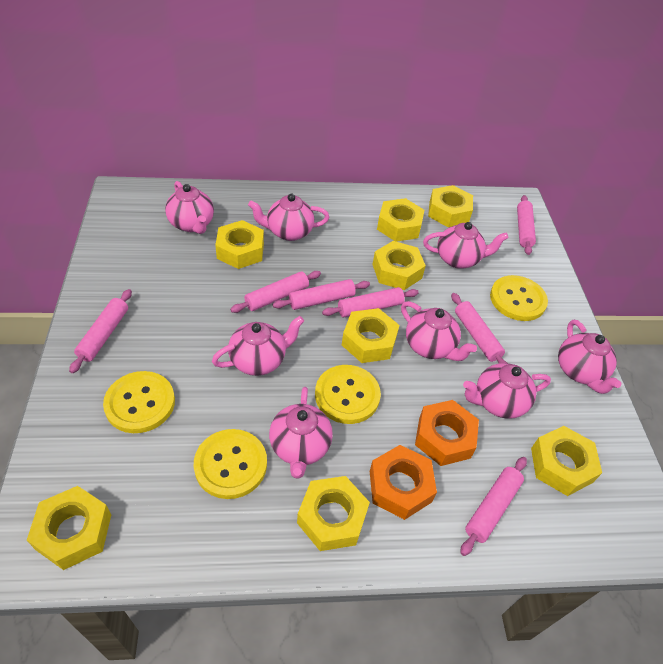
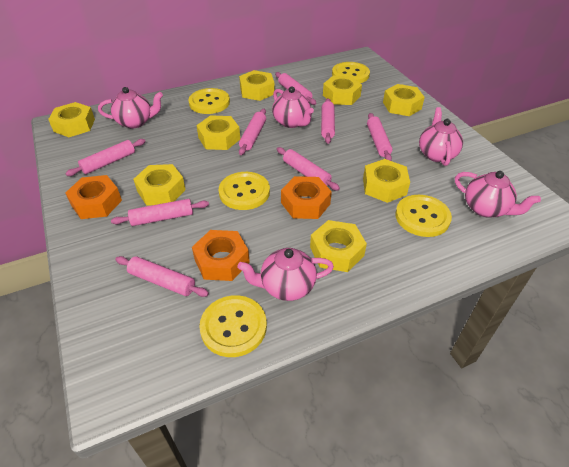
orange nut: [370,445,437,520] [415,400,479,466] = 2 -> [66,175,122,219] [192,230,250,281] [281,176,332,219] = 3
pink rolling pin: [69,289,132,373] [230,271,321,313] [273,279,370,310] [322,287,419,318] [451,293,507,363] [460,457,527,556] [517,195,536,255] = 7 -> [65,139,146,176] [111,199,209,226] [115,256,209,297] [239,109,266,155] [275,72,316,105] [277,147,340,191] [321,98,335,144] [367,113,393,161] = 8
pink teapot: [165,181,214,234] [212,316,304,376] [248,194,330,241] [269,387,333,479] [401,301,477,361] [423,222,509,269] [463,363,551,419] [558,320,622,394] = 8 -> [98,87,163,129] [237,248,334,301] [272,86,314,128] [419,107,463,166] [455,171,541,218] = 5
yellow button: [103,371,175,433] [194,429,267,499] [315,365,381,424] [490,275,548,321] = 4 -> [188,88,230,114] [199,295,267,357] [219,172,270,210] [332,62,370,83] [395,195,452,237] = 5

